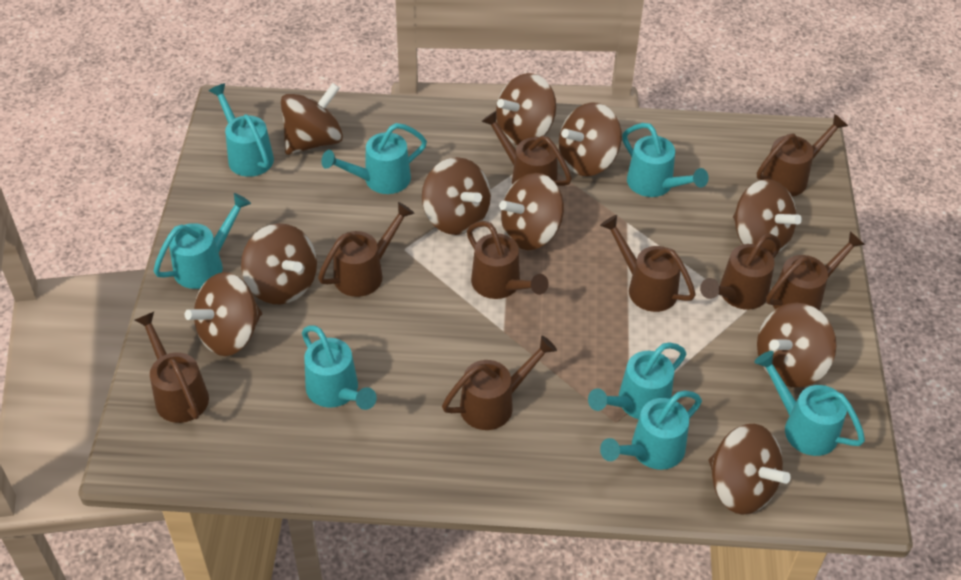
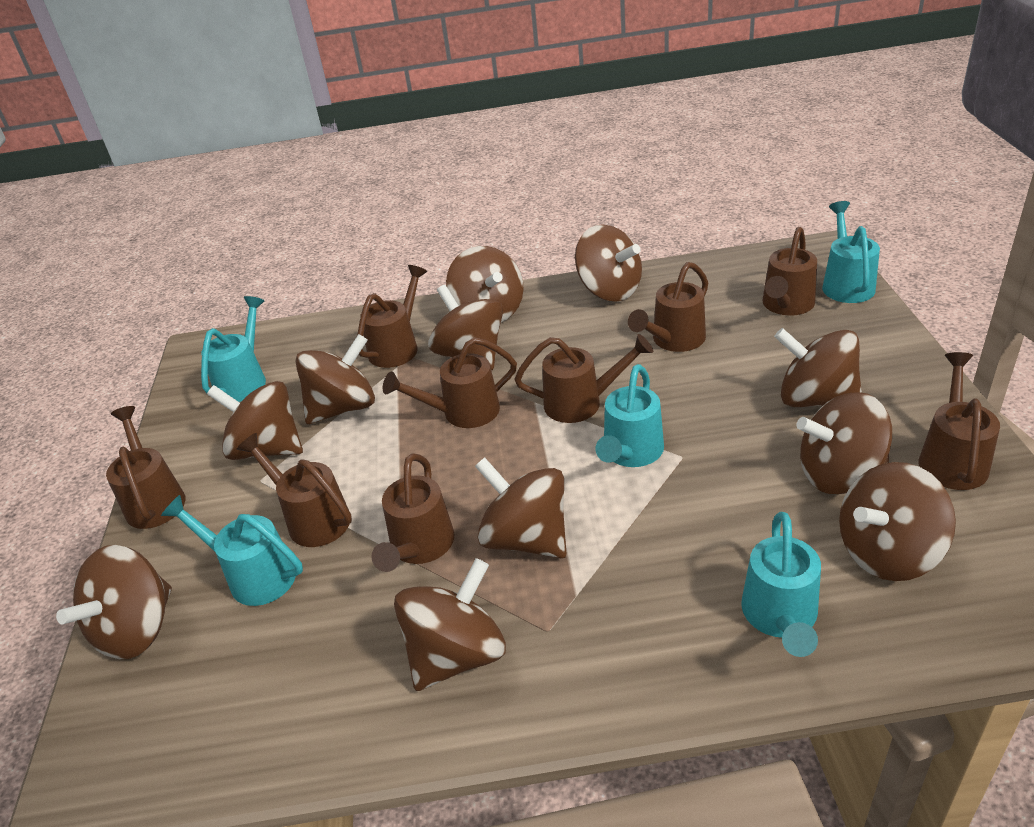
brown spinning top: [185,272,262,356] [241,223,317,304] [281,83,343,155] [422,157,491,235] [496,73,556,145] [499,173,564,250] [559,102,622,176] [709,424,791,515] [733,179,802,253] [757,303,836,387] = 10 -> [56,545,172,659] [207,381,303,460] [295,334,375,424] [394,558,506,691] [428,285,503,370] [446,246,524,322] [475,457,567,558] [575,225,642,302] [774,328,862,407] [796,392,892,494] [839,462,956,581] = 11
turquoise watering can: [154,193,251,289] [209,83,274,177] [302,325,377,410] [321,123,427,194] [588,342,686,419] [600,391,702,470] [622,123,709,197] [754,351,865,456] = 8 -> [161,495,303,606] [201,296,266,402] [595,364,664,467] [741,512,821,657] [822,201,880,303] = 5

